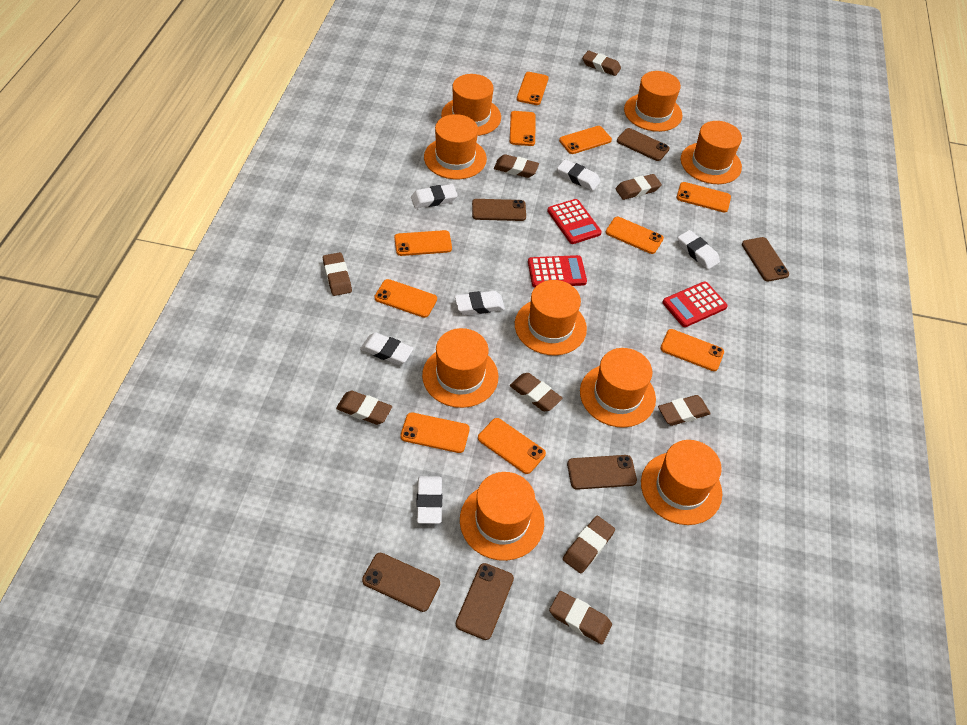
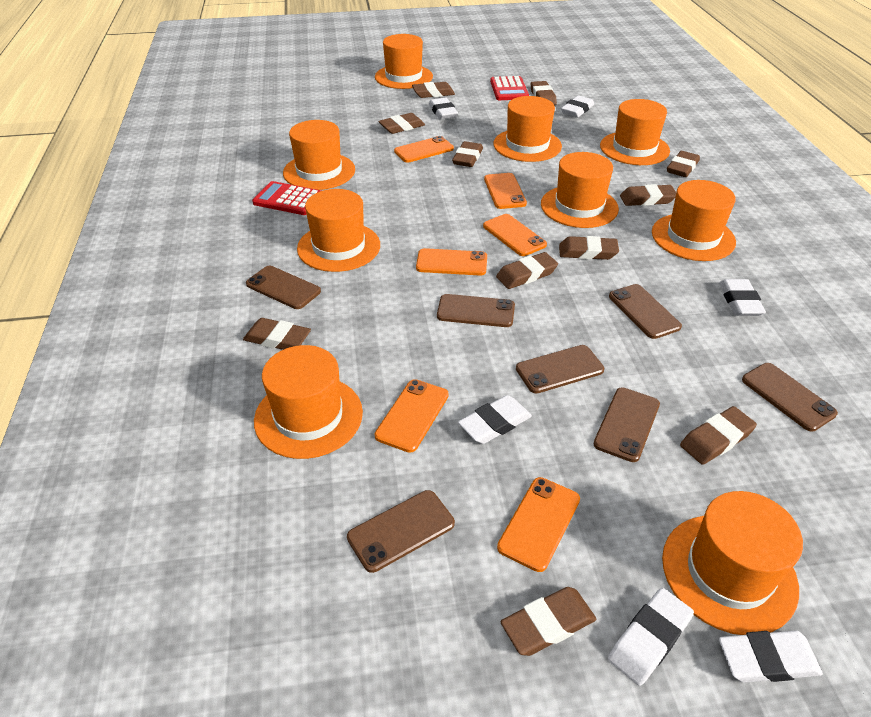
brown eraser: [323,252,352,296] [336,391,392,425] [494,154,539,178] [510,373,563,411] [549,591,612,645] [563,516,615,574] [582,51,621,76] [616,174,662,200] [658,395,711,426] = 9 -> [243,318,311,350] [378,113,425,134] [412,82,455,98] [452,141,483,167] [496,252,558,289] [501,587,596,656] [531,81,557,106] [559,236,619,260] [620,184,676,206] [667,151,700,177] [680,406,757,465] = 11
brown phone: [362,553,440,612] [456,563,514,640] [472,199,526,221] [567,455,637,490] [617,128,670,161] [742,237,789,282] = 6 -> [246,266,321,309] [347,490,455,573] [437,294,515,327] [516,345,604,394] [594,387,660,462] [609,284,682,339] [742,363,838,431] = 7
orange phone: [374,279,437,318] [394,230,452,256] [401,412,470,453] [478,418,546,474] [510,111,536,146] [517,72,549,105] [559,126,612,154] [606,217,664,254] [660,329,724,371] [676,182,731,213] = 10 -> [375,379,449,453] [394,136,454,163] [416,248,487,276] [483,214,547,256] [484,173,527,209] [497,477,580,572] = 6
red calculator: [528,255,587,287] [547,199,602,244] [662,281,728,327] = 3 -> [252,181,321,215] [490,76,529,100] = 2

